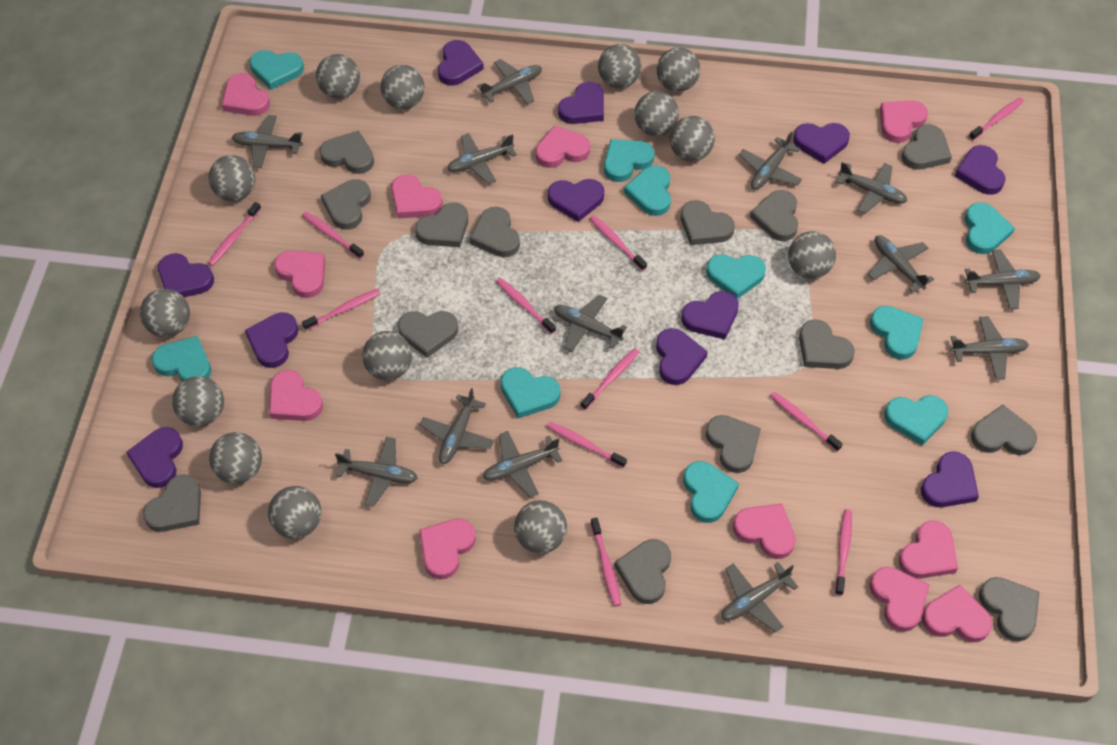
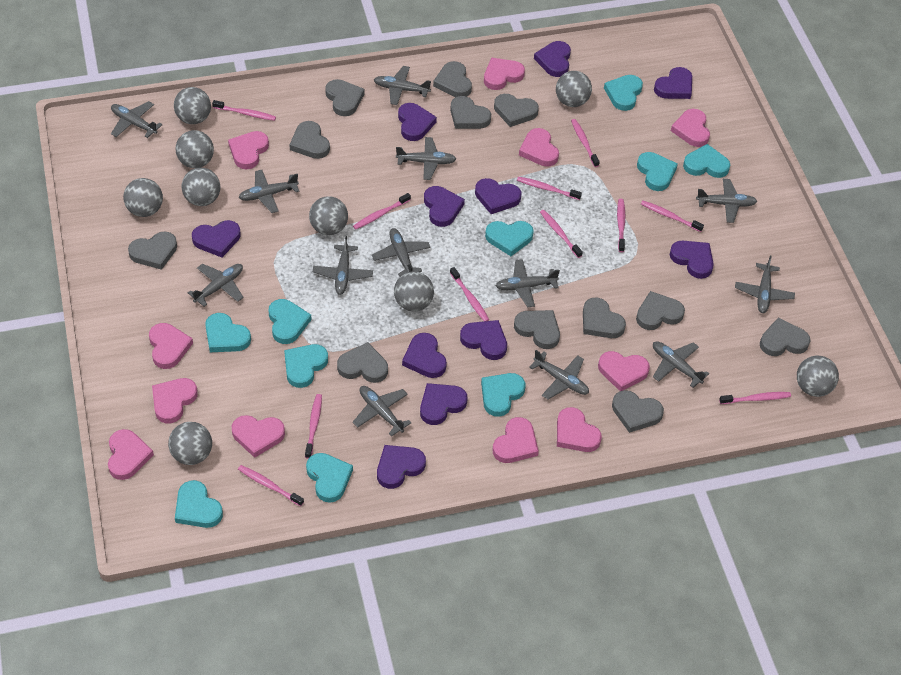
grey ball: [140,289,190,337] [172,376,224,426] [209,155,255,201] [209,432,262,484] [268,486,321,539] [316,54,360,99] [362,331,412,380] [380,65,425,109] [514,500,567,554] [598,44,641,88] [634,91,679,136] [657,47,700,92] [670,116,715,161] [788,231,836,279] = 14 -> [123,178,163,217] [168,422,212,465] [174,87,211,124] [175,130,214,168] [182,168,220,206] [309,196,348,235] [394,271,434,312] [556,71,592,107] [797,356,839,397] = 9
grey heart: [143,474,201,532] [320,131,374,174] [321,179,371,230] [398,311,458,358] [415,202,468,247] [470,207,520,257] [615,539,671,604] [681,200,735,245] [706,415,761,473] [750,190,798,241] [799,319,855,369] [901,124,952,170] [971,405,1037,455] [979,577,1039,642] = 14 -> [128,232,177,270] [290,121,330,159] [325,79,364,116] [337,342,388,383] [433,61,472,97] [450,96,491,129] [494,94,539,127] [514,310,560,349] [583,297,626,338] [612,390,664,433] [636,291,685,330] [760,317,810,356] = 12

